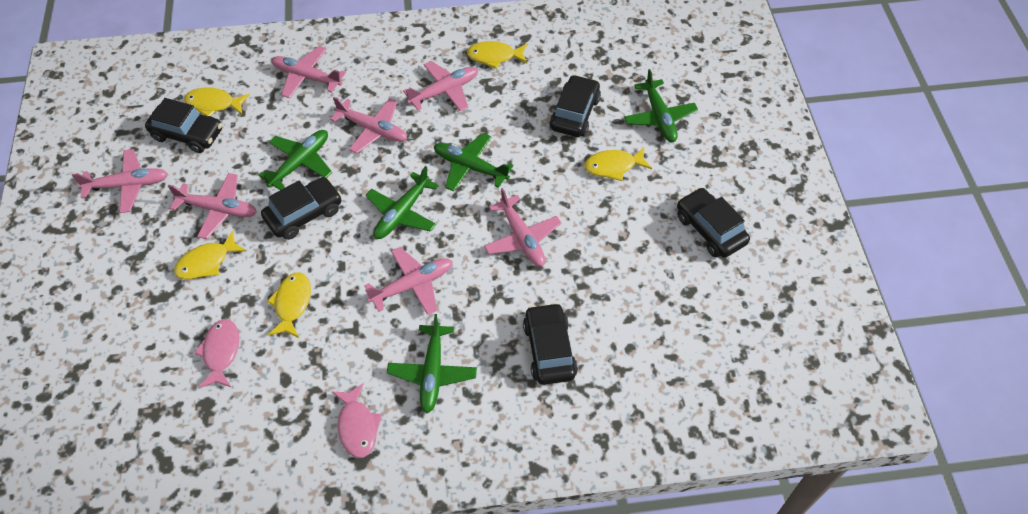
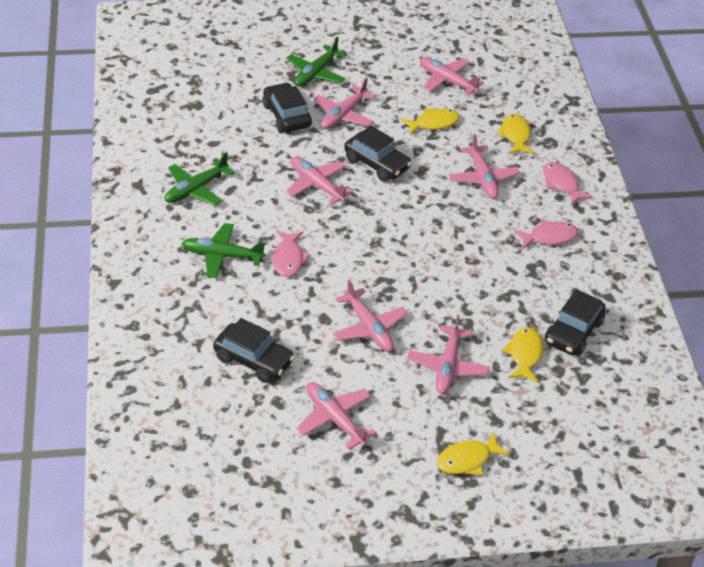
black car: [145,98,222,153] [261,177,342,240] [523,303,578,385] [550,75,601,137] [677,187,750,258] = 5 -> [213,318,295,383] [262,82,312,133] [344,126,412,182] [544,289,606,356] = 4
green plane: [258,130,332,190] [365,166,439,239] [387,314,477,413] [434,133,514,192] [624,69,698,142] = 5 -> [165,152,235,205] [182,223,265,278] [286,37,347,86] = 3
pink fish: [194,319,239,388] [332,383,382,458] = 2 -> [272,230,311,277] [514,220,579,249] [543,162,593,205] = 3
yellow fish: [174,230,246,279] [184,87,250,116] [267,272,311,338] [467,41,527,69] [584,147,652,181] = 5 -> [401,108,460,135] [437,431,510,475] [497,114,534,154] [502,327,543,383] = 4

